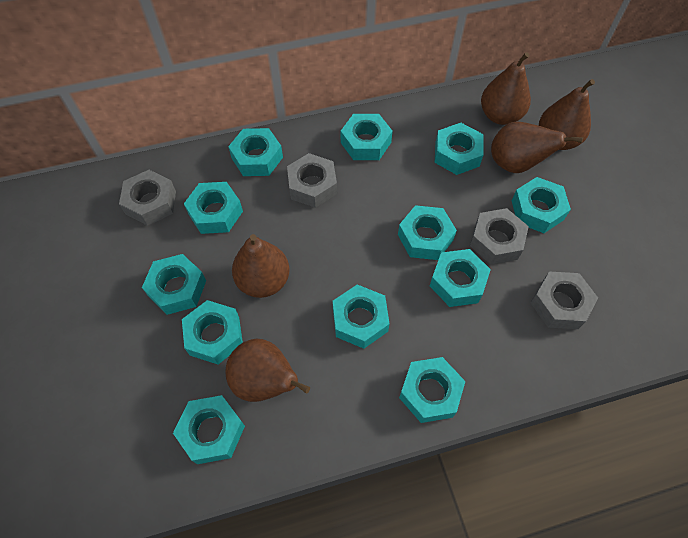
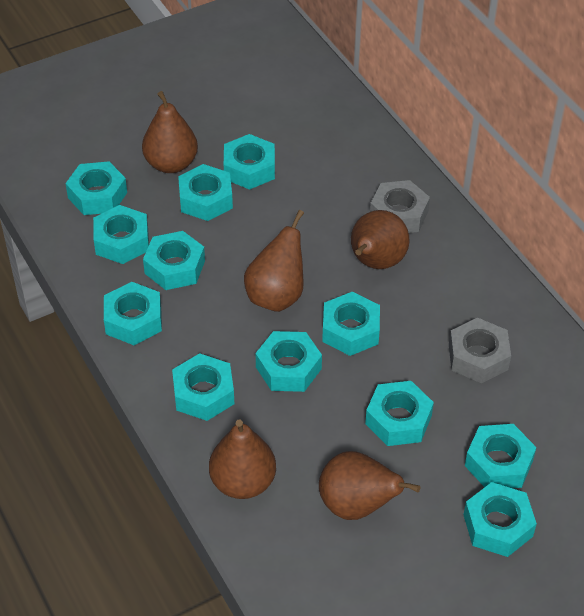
grey nut: [119,170,176,226] [287,153,337,208] [470,208,529,264] [530,271,598,329] = 4 -> [370,180,430,233] [449,318,511,383] = 2

